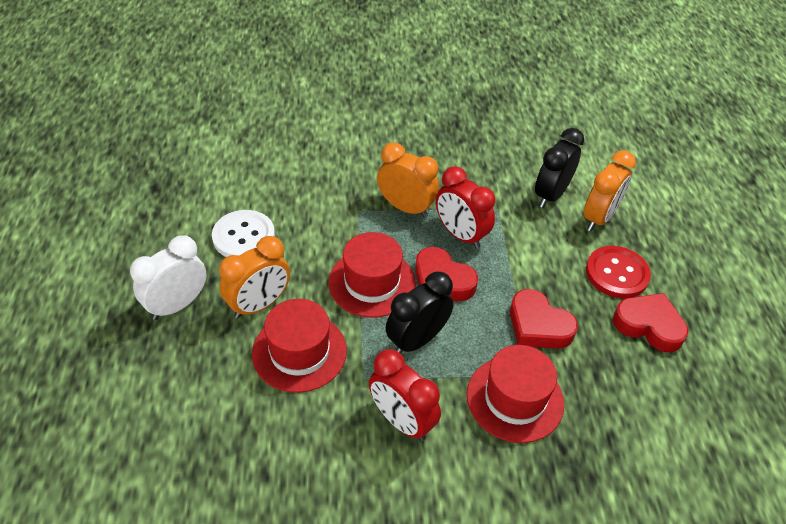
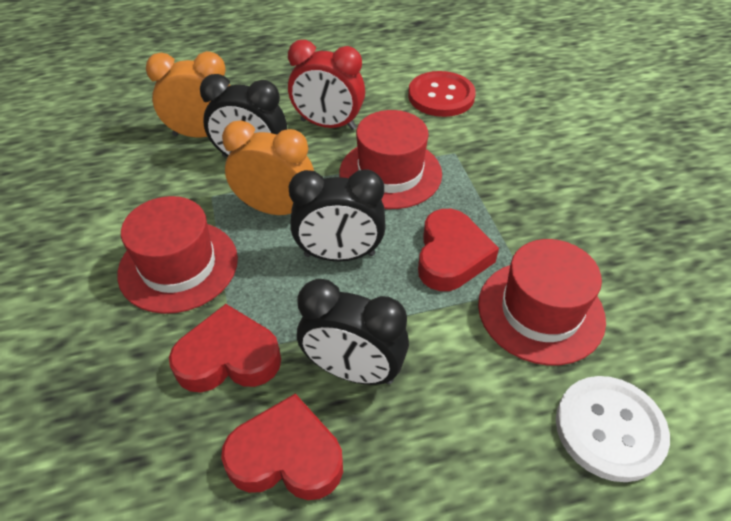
black clock: [386,271,454,354] [535,128,584,208] = 2 -> [200,74,287,158] [289,169,386,262] [297,279,409,385] = 3
orange clock: [219,236,290,318] [377,143,439,218] [583,150,636,231] = 3 -> [146,51,230,138] [222,120,314,215] = 2
red clock: [369,349,441,441] [436,166,495,249] = 2 -> [288,40,365,130] = 1
white clock: [130,235,206,320] = 1 -> none = 0

